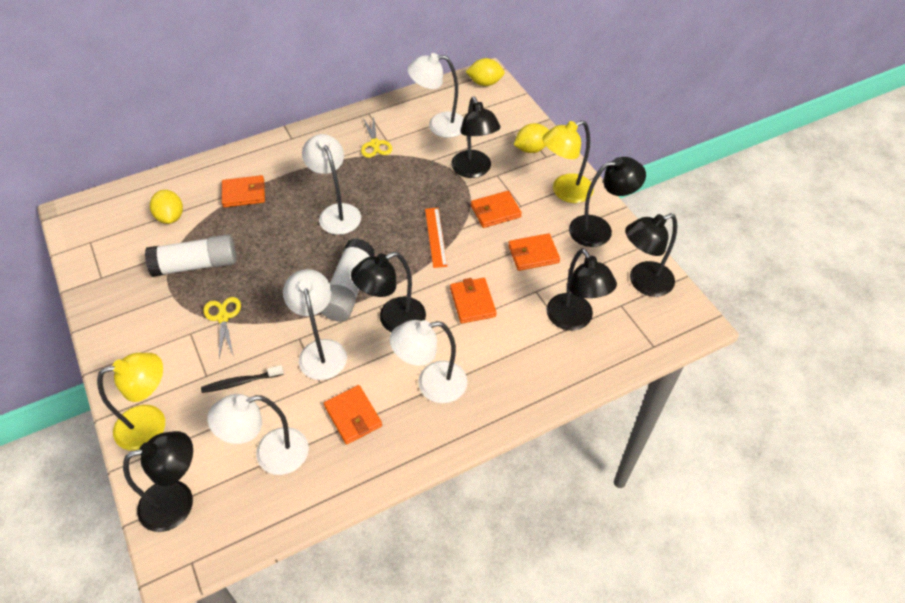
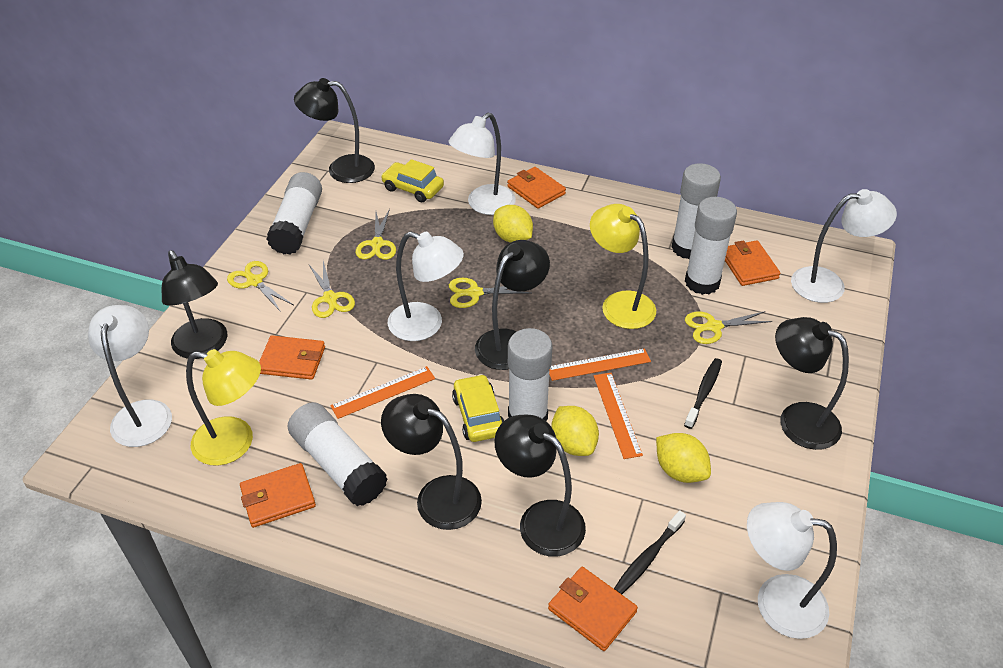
black toothbrush: [201,365,284,393] = 1 -> [614,510,686,594] [684,358,722,429] = 2
orange ruler: [425,208,447,268] = 1 -> [330,366,435,419] [549,348,651,381] [594,373,643,459] = 3
white glue stick: [145,234,236,277] [321,238,375,322] = 2 -> [266,172,322,255] [288,402,388,506] [508,328,553,421] [671,163,721,259] [685,197,737,295] = 5
yellow car: none = 0 -> [381,159,444,202] [452,374,504,442] = 2
yellow scissors: [203,297,241,358] [361,116,392,158] = 2 -> [227,261,293,312] [309,261,355,318] [356,209,396,260] [449,278,531,308] [685,311,772,344] = 5

